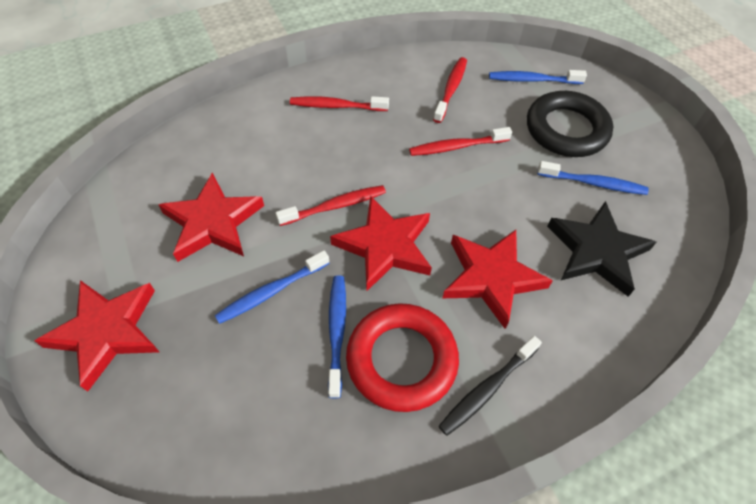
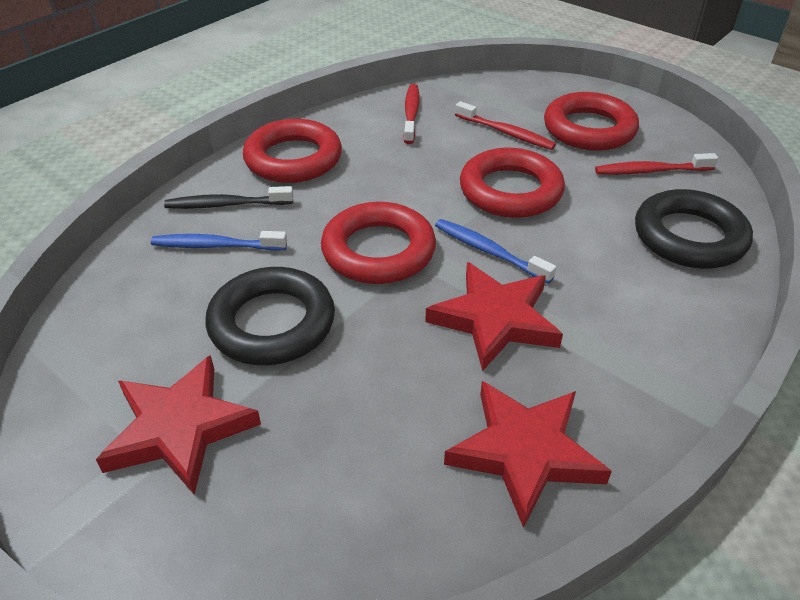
black ring: [527,91,613,157] = 1 -> [206,267,335,365] [635,189,753,269] = 2
black star: [547,201,656,297] = 1 -> none = 0
blue toothbrush: [215,250,330,324] [328,275,346,398] [489,70,587,84] [537,161,649,195] = 4 -> [151,231,287,251] [435,219,556,284] = 2
red ring: [346,303,459,412] = 1 -> [243,119,342,183] [321,202,436,284] [460,148,565,218] [544,92,639,151] = 4
red star: [35,280,159,392] [158,173,264,262] [330,196,432,291] [443,230,553,329] = 4 -> [96,355,261,495] [425,262,563,371] [444,381,612,528] = 3
red toothbrush: [275,185,386,226] [290,96,389,111] [409,127,512,156] [433,57,467,123] = 4 -> [403,84,419,144] [455,101,556,150] [595,153,718,175] = 3

